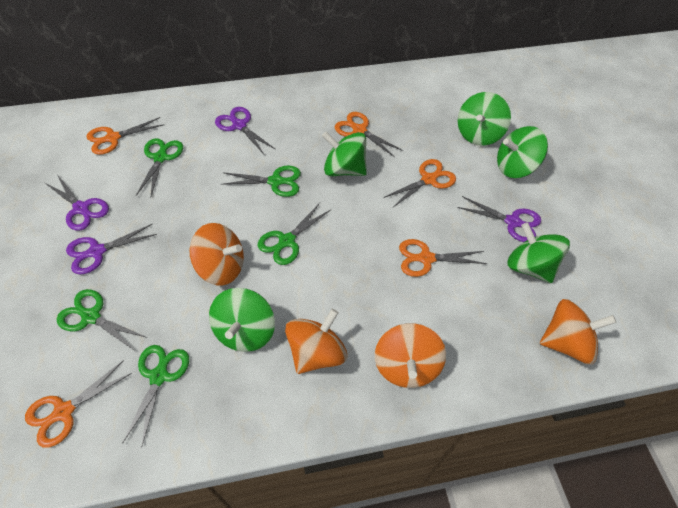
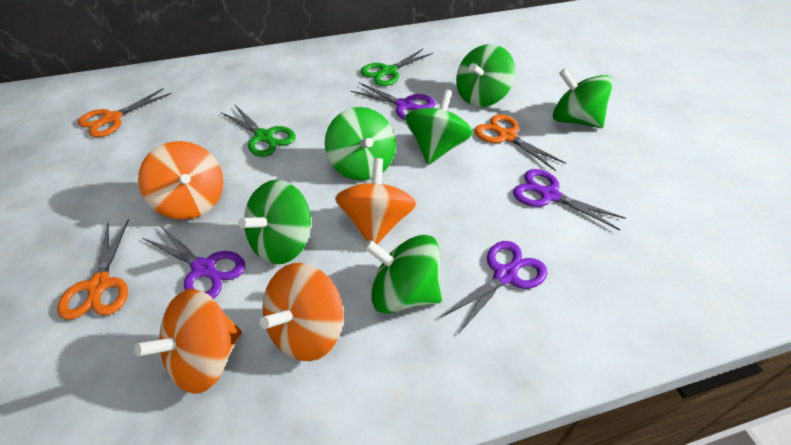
green scissors: [57,289,148,351] [122,345,189,445] [136,138,183,198] [221,166,301,197] [258,203,331,265] = 5 -> [221,104,296,157] [361,49,433,86] = 2
green spinning top: [209,288,275,352] [322,132,367,176] [458,92,511,146] [497,126,548,178] [508,222,570,283] = 5 -> [238,180,311,264] [325,107,396,181] [364,235,442,314] [405,89,473,165] [456,44,515,107] [553,68,614,128] = 6
orange scissors: [25,360,132,448] [86,117,163,155] [335,112,403,157] [383,159,456,207] [399,239,487,277] = 5 -> [57,219,129,320] [78,88,172,137] [475,114,566,171] = 3

